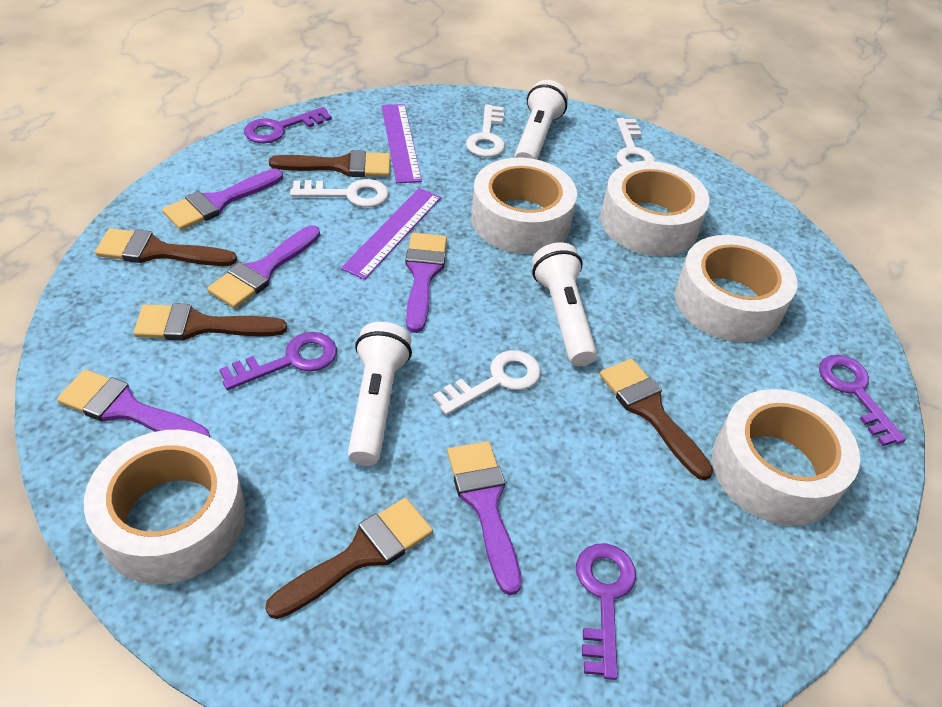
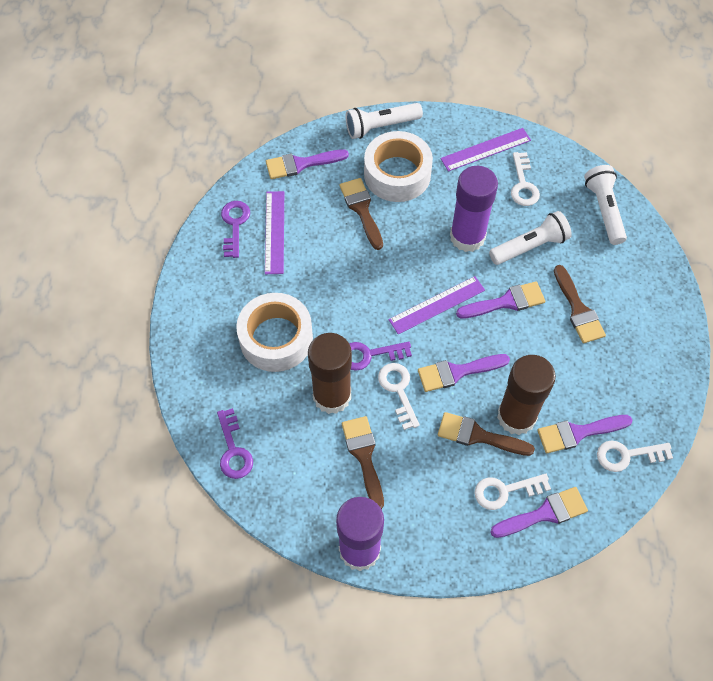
brown brush: [95,228,237,266] [133,303,287,340] [265,498,433,619] [269,150,390,177] [600,359,713,480] = 5 -> [340,178,383,250] [342,416,384,509] [438,412,535,456] [554,265,606,344] = 4
brown glue stick: none = 0 -> [308,333,352,414] [497,355,556,435] = 2
purple glue stick: none = 0 -> [336,497,384,571] [450,166,498,252] = 2
purple key: [219,332,337,390] [244,107,332,143] [576,543,636,680] [819,355,906,446] = 4 -> [217,408,253,479] [221,201,250,258] [349,341,412,371] = 3
purple ruler: [341,188,441,280] [382,104,422,183] = 2 -> [265,191,284,274] [389,276,485,335] [440,128,531,172] = 3
white tape: [84,430,245,584] [471,158,577,254] [600,161,709,256] [675,235,797,342] [712,389,860,526] = 5 -> [236,293,313,372] [364,131,433,202] = 2

